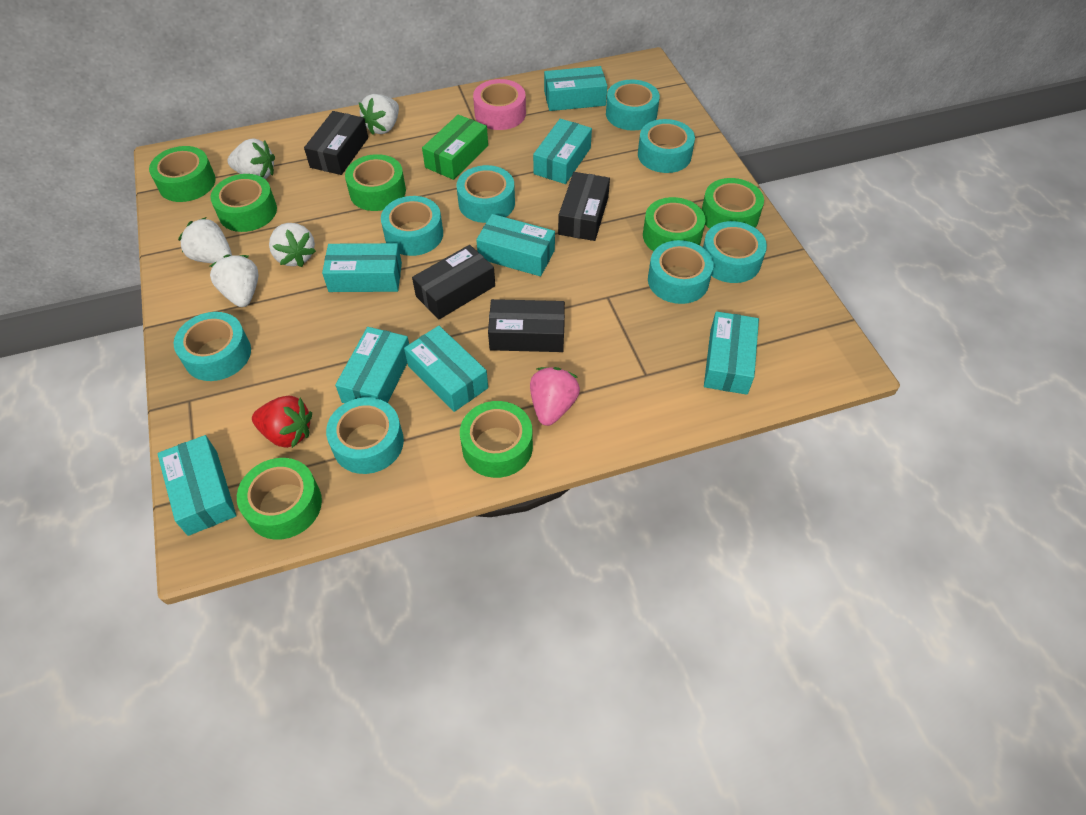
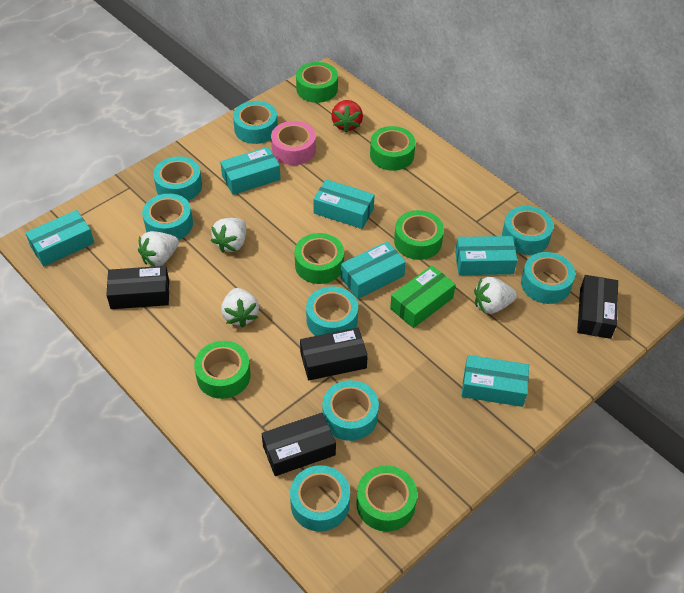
green tape: [149,146,216,202] [210,174,277,232] [237,458,322,540] [345,154,406,211] [460,401,533,478] [643,197,705,251] [702,178,764,229] = 7 -> [194,341,251,399] [294,233,344,284] [296,62,338,103] [356,466,417,532] [370,126,416,171] [394,210,444,260] = 6
pink strawberry: [530,367,580,426] = 1 -> none = 0
turquoise box: [157,435,237,536] [322,243,402,292] [335,327,409,403] [404,326,488,412] [476,214,555,276] [533,119,592,184] [544,66,607,111] [704,311,759,395] = 8 -> [26,210,94,267] [220,147,280,195] [313,179,375,229] [341,241,406,299] [455,236,517,275] [462,355,529,407] = 6
white strawberry: [178,217,232,263] [210,255,258,307] [227,138,275,179] [269,223,316,267] [359,94,399,135] = 5 -> [138,231,179,266] [211,218,246,253] [221,288,259,328] [474,277,517,314] = 4

